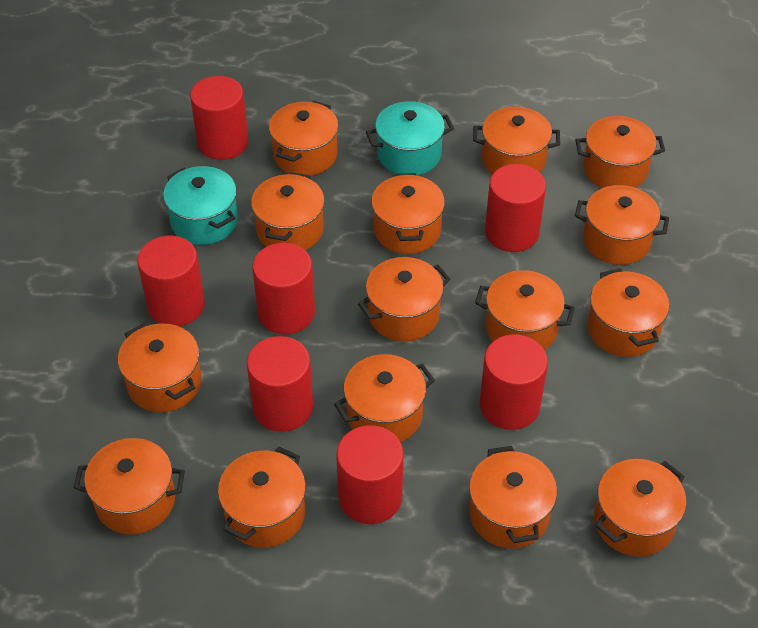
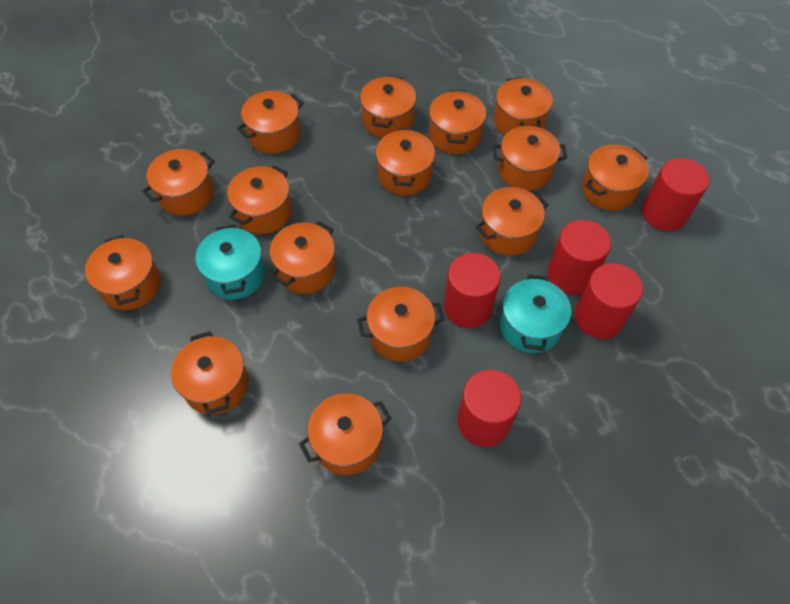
red cylinder: [137,235,205,326] [190,76,249,160] [247,336,313,432] [252,243,315,334] [336,425,404,524] [480,334,548,430] [485,164,546,252] = 7 -> [444,253,501,328] [457,370,521,447] [548,220,611,295] [575,263,643,339] [642,158,709,231] = 5

